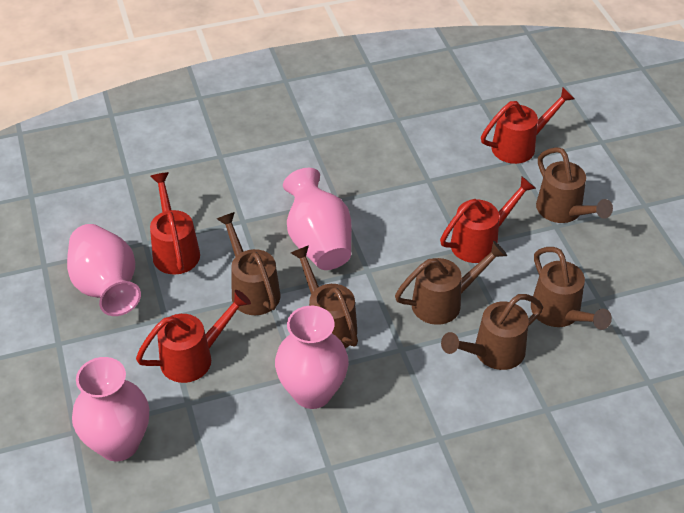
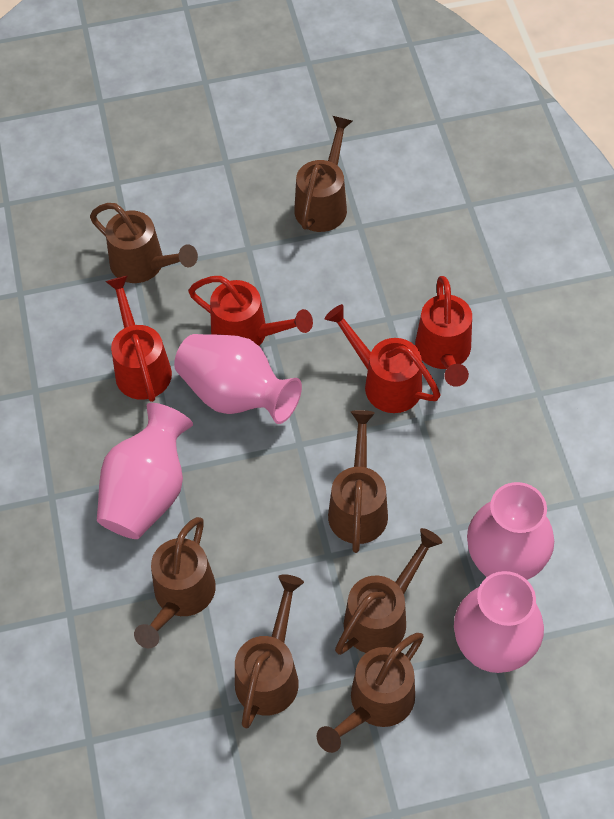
brown watering can: [217,212,281,315] [291,245,358,348] [395,241,507,325] [441,294,543,370] [531,247,612,330] [536,147,613,223] = 6 -> [90,203,198,283] [134,517,216,648] [235,574,304,729] [294,116,353,232] [317,633,424,753] [328,410,388,553] [335,528,442,655] = 7

